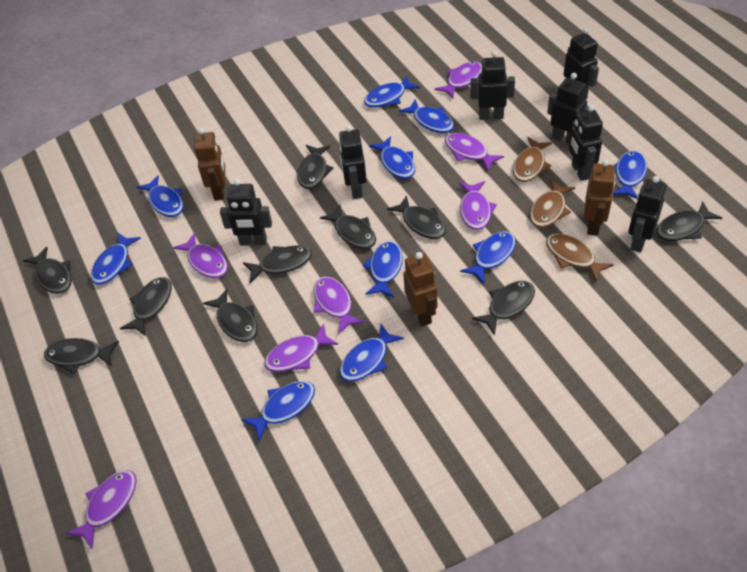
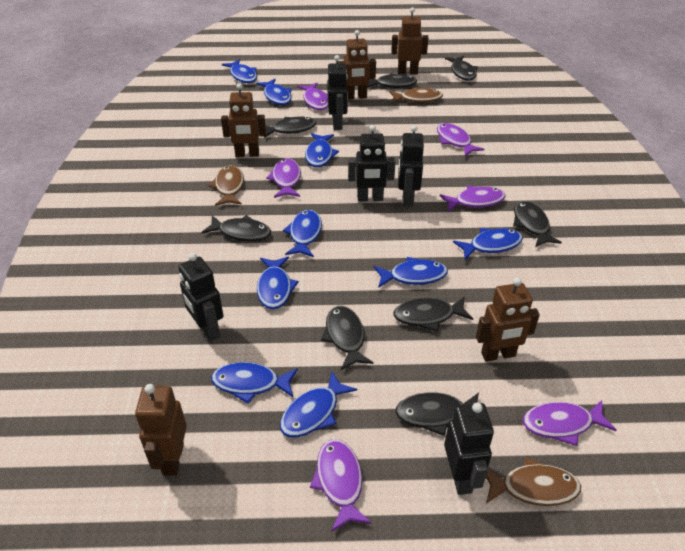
black fish: [23,247,72,294] [44,338,119,374] [120,277,172,336] [203,289,257,342] [243,245,312,283] [297,145,333,189] [320,204,376,249] [387,195,446,239] [472,281,535,336] [657,201,722,241] = 10 -> [201,215,271,241] [264,117,316,138] [321,306,374,370] [367,73,417,88] [393,296,473,332] [395,392,479,436] [445,56,478,81] [513,201,562,247] = 8
black robot: [220,179,272,246] [339,125,367,199] [470,51,515,120] [547,73,589,144] [564,28,599,100] [569,105,603,181] [628,176,667,253] = 7 -> [178,253,224,342] [327,55,348,130] [348,125,396,202] [399,125,424,207] [444,403,494,495] = 5
blue fish: [91,232,141,284] [136,175,184,217] [241,381,315,442] [339,324,404,382] [363,241,403,297] [364,76,420,107] [369,136,415,179] [399,99,454,133] [460,231,516,284] [612,151,647,199] = 10 -> [211,362,298,404] [222,59,257,83] [256,79,292,105] [257,257,299,309] [280,371,357,437] [283,210,322,257] [305,133,339,167] [374,257,448,288] [453,228,523,260] = 9
brown robot: [194,128,225,201] [403,252,437,326] [584,159,616,236] = 3 -> [135,384,187,476] [221,83,266,157] [338,30,376,100] [391,7,428,74] [476,277,540,362] = 5
purple fish: [66,470,137,549] [173,233,228,278] [264,324,338,372] [313,276,365,334] [435,62,482,98] [445,133,504,171] [459,181,497,230] = 7 -> [266,158,301,198] [297,83,328,110] [310,439,372,532] [437,123,484,157] [440,186,506,212] [523,400,617,446] = 6

